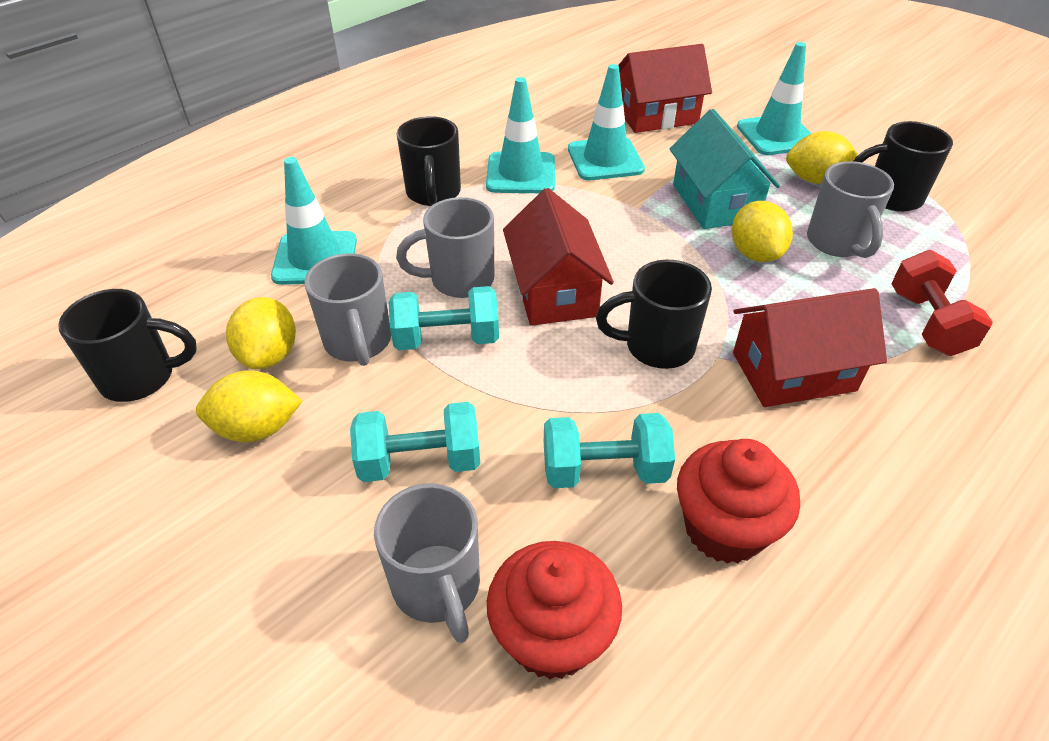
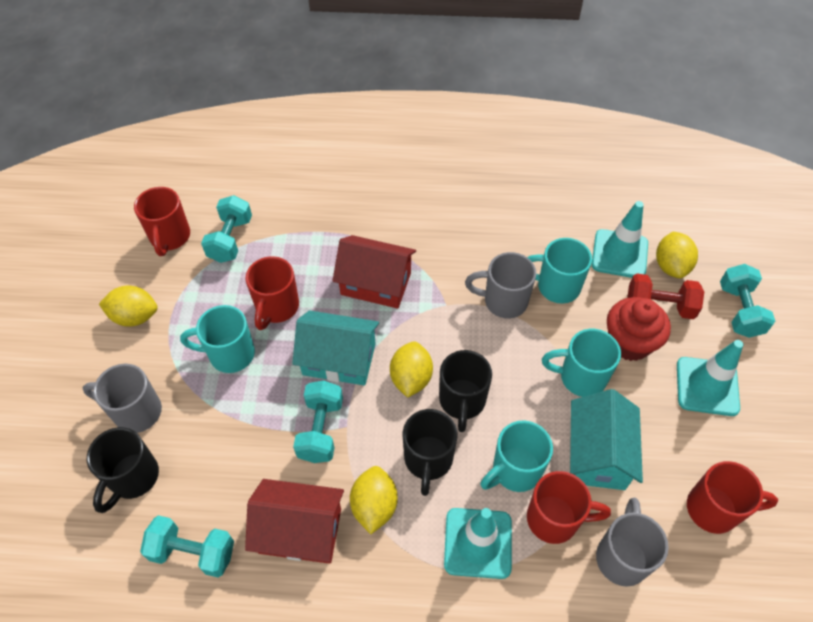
black mug: [58,289,197,402] [397,116,461,206] [596,260,712,369] [854,121,953,212] = 4 -> [87,427,159,513] [403,409,458,496] [439,350,492,432] = 3
grey mug: [305,253,391,366] [374,483,480,643] [396,197,494,298] [807,161,894,258] = 4 -> [83,364,162,433] [465,252,536,318] [596,498,669,587] = 3
red cupcake: [487,541,622,680] [677,439,800,564] = 2 -> [607,297,671,361] = 1
red house: [503,188,614,326] [618,44,712,133] [733,288,887,407] = 3 -> [245,479,344,564] [332,235,416,309] = 2
red mug: none = 0 -> [134,187,190,256] [245,256,299,330] [527,471,611,544] [687,461,778,534] = 4
turquoise dumbbell: [350,402,480,482] [389,286,499,350] [544,413,675,488] = 3 -> [140,515,234,577] [201,195,252,263] [293,380,343,463] [720,264,775,338] = 4
turquoise house: [669,109,780,229] = 1 -> [292,310,379,386] [570,389,643,490] = 2
turquoise mug: none = 0 -> [180,305,255,373] [480,421,553,492] [527,238,592,304] [542,329,621,397] = 4
turquoise traffic cone: [271,157,357,285] [486,77,555,193] [568,64,645,180] [737,42,811,155] = 4 -> [444,508,512,579] [592,201,648,278] [677,340,743,416] = 3

